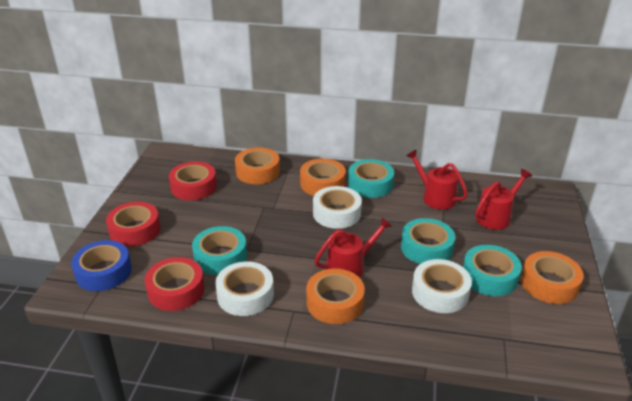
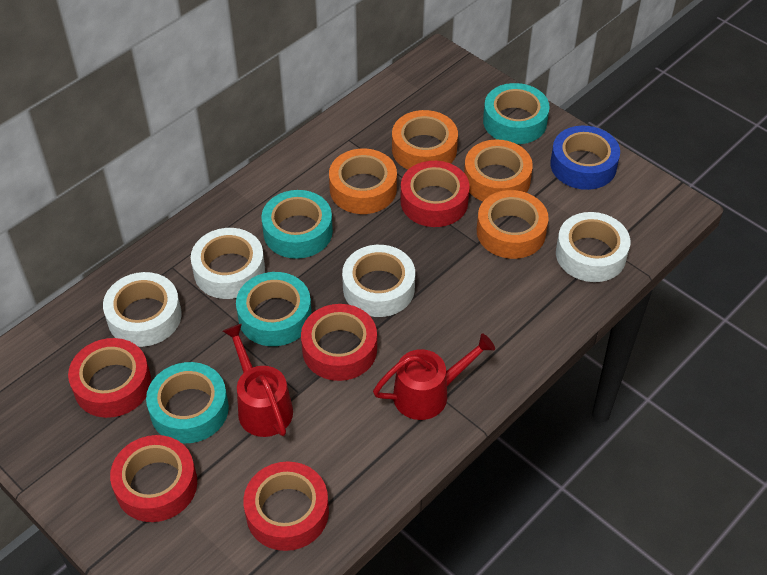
red tape: [106,202,161,247] [145,257,205,311] [169,161,217,200] = 3 -> [68,338,151,418] [110,435,197,522] [243,461,329,551] [301,304,377,381] [400,161,470,227] = 5
red watering can: [314,217,392,278] [406,149,468,210] [475,169,532,230] = 3 -> [222,324,293,437] [373,333,495,420] = 2
white tape: [215,262,274,316] [313,186,362,229] [412,259,472,313] = 3 -> [103,272,182,347] [191,228,265,299] [342,245,415,317] [556,212,630,282] = 4

